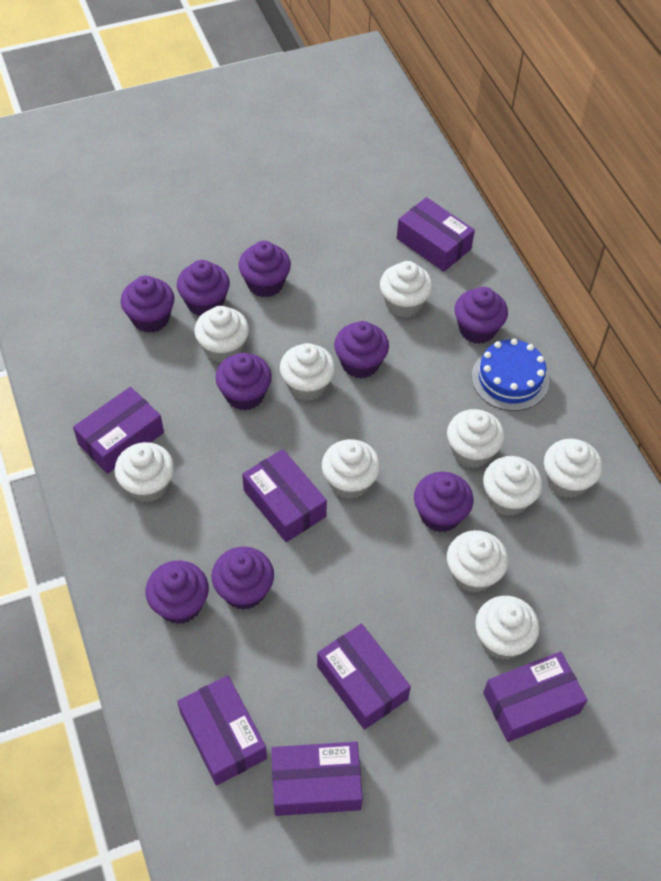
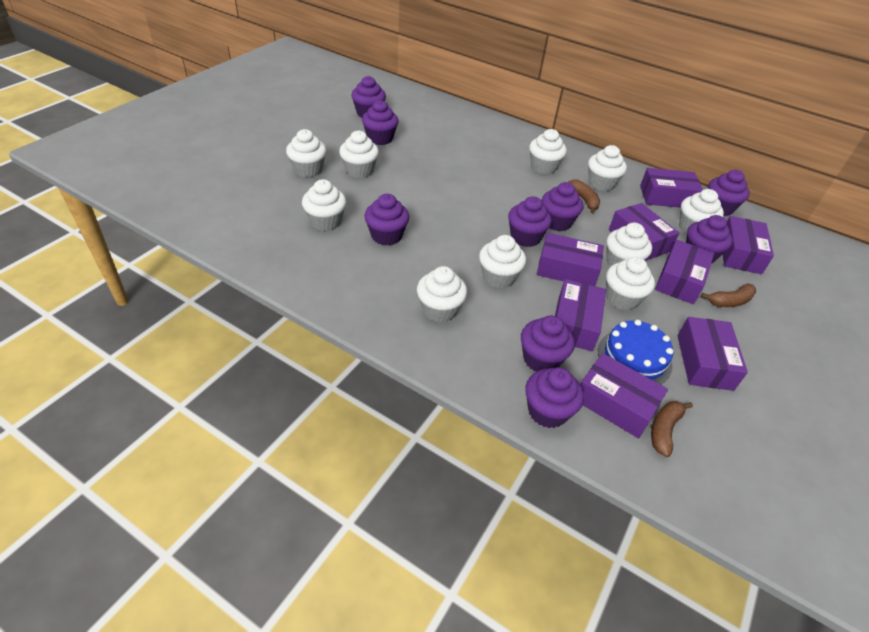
brown banana: none = 0 -> [568,179,600,213] [651,401,693,457] [701,283,756,307] = 3
purple box: [73,387,164,474] [177,676,267,786] [242,449,327,542] [271,742,363,816] [317,623,411,730] [397,197,475,272] [483,651,587,742] = 7 -> [537,233,604,286] [555,279,606,351] [580,353,668,438] [609,203,679,261] [640,168,703,208] [655,240,714,304] [677,317,748,391] [723,216,774,274] = 8

